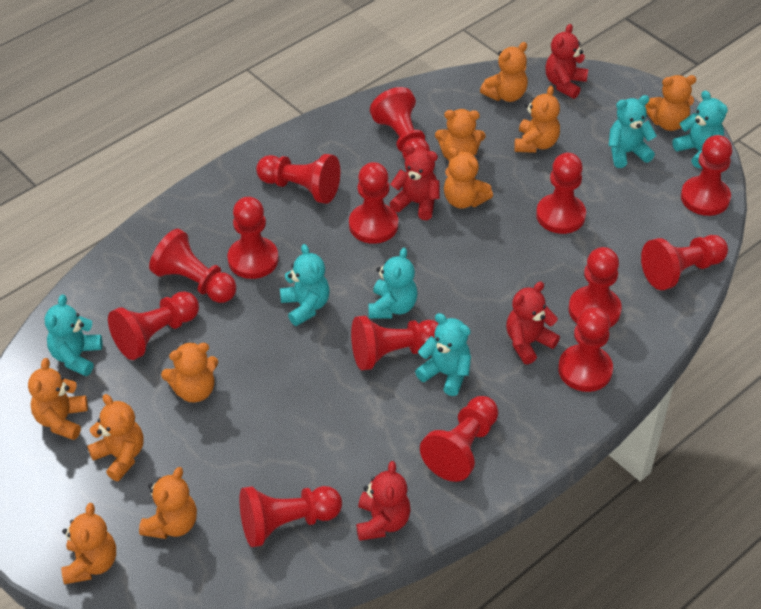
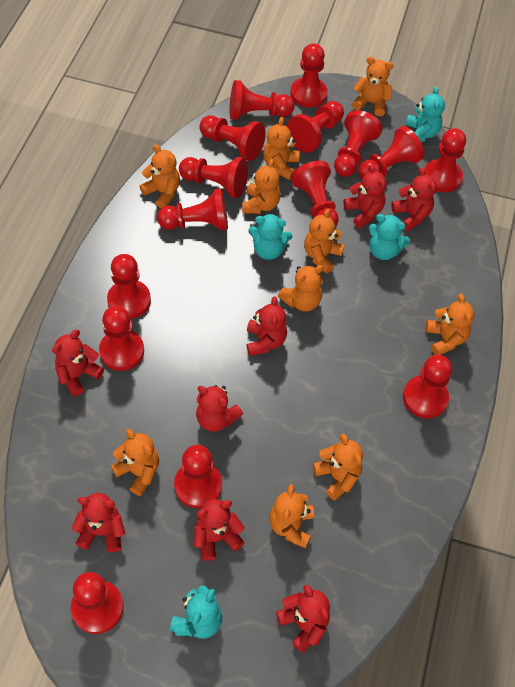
red pawn: [108,291,199,360] [149,229,237,303] [227,197,278,279] [239,486,342,547] [256,154,340,204] [349,162,398,244] [351,316,439,370] [370,87,430,159] [420,396,498,482] [536,153,586,234] [558,307,613,392] [569,247,622,327] [641,235,728,290] [681,135,732,216] = 14 -> [71,572,124,634] [99,306,144,371] [107,254,151,319] [157,189,228,230] [174,445,222,508] [179,157,248,198] [199,115,266,161] [230,80,295,120] [287,101,344,153] [290,43,328,108] [291,161,339,226] [334,110,383,177] [358,126,424,180] [403,355,452,418] [424,128,466,192] = 15
red teddy bear: [356,461,411,541] [390,145,440,220] [506,282,560,365] [545,24,588,99] = 4 -> [52,330,104,396] [72,493,125,552] [194,499,245,561] [196,385,243,432] [247,296,287,356] [276,585,330,653] [343,164,387,228] [391,167,436,231] = 8
turquoise teddy bear: [45,294,102,376] [280,244,330,326] [368,248,417,318] [415,313,471,396] [608,95,657,168] [673,91,728,168] = 6 -> [170,586,222,639] [249,213,293,260] [369,214,410,260] [405,86,445,142] = 4

